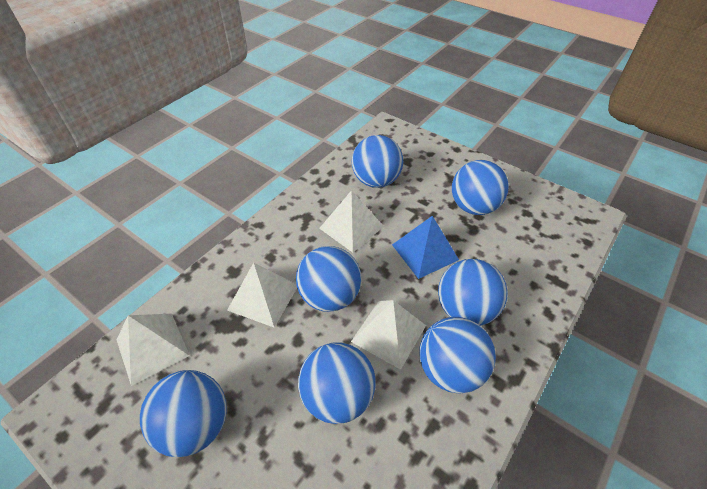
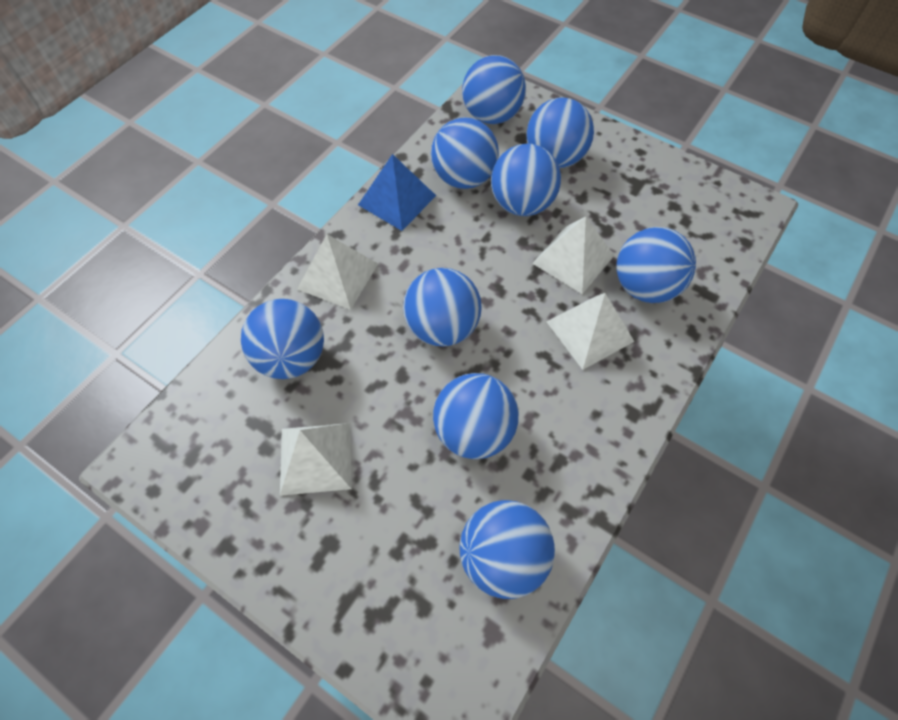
blue ball: [140,370,227,457] [296,246,361,312] [298,343,376,424] [352,135,403,188] [419,317,496,394] [438,259,508,326] [452,160,509,215] = 7 -> [241,299,324,379] [403,268,482,347] [431,117,499,189] [433,373,519,459] [459,500,555,599] [462,55,526,124] [491,144,561,216] [526,98,594,168] [616,227,696,303] = 9

